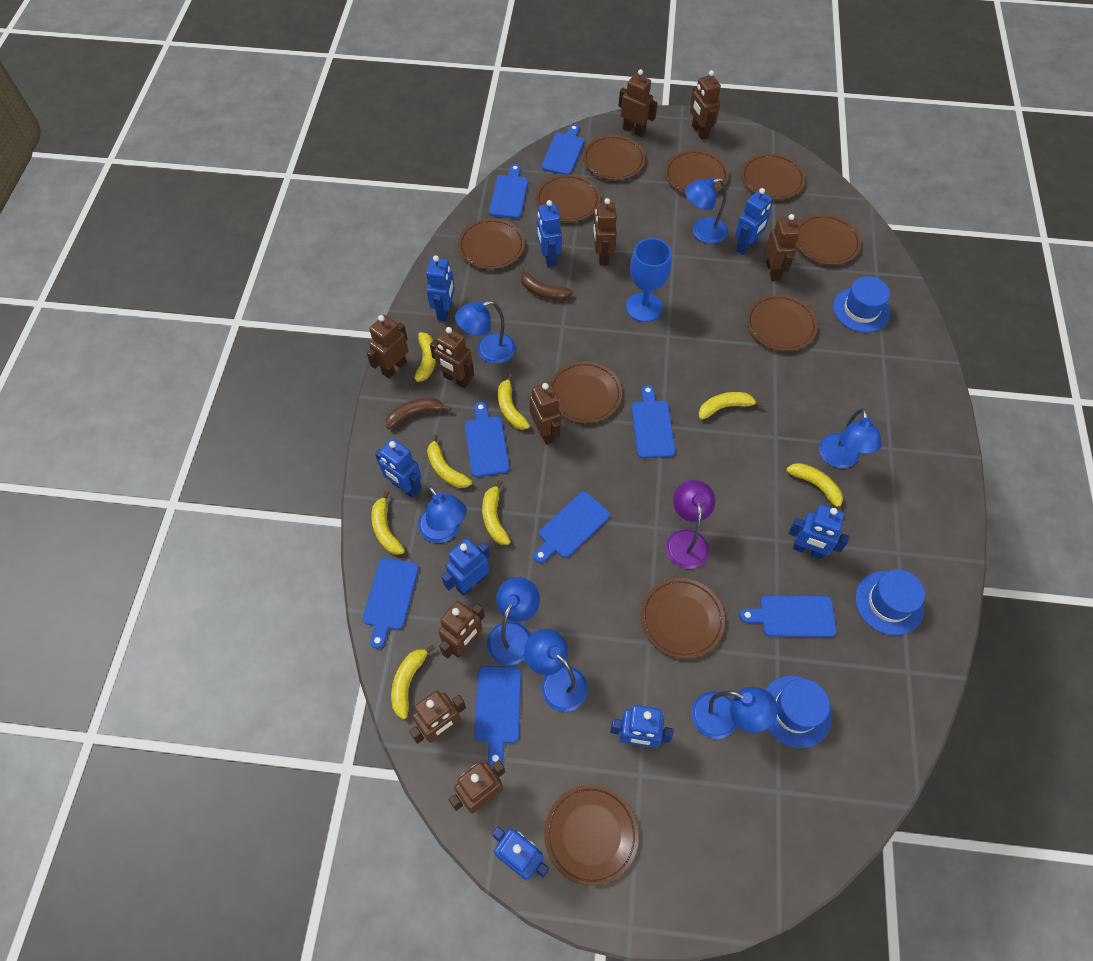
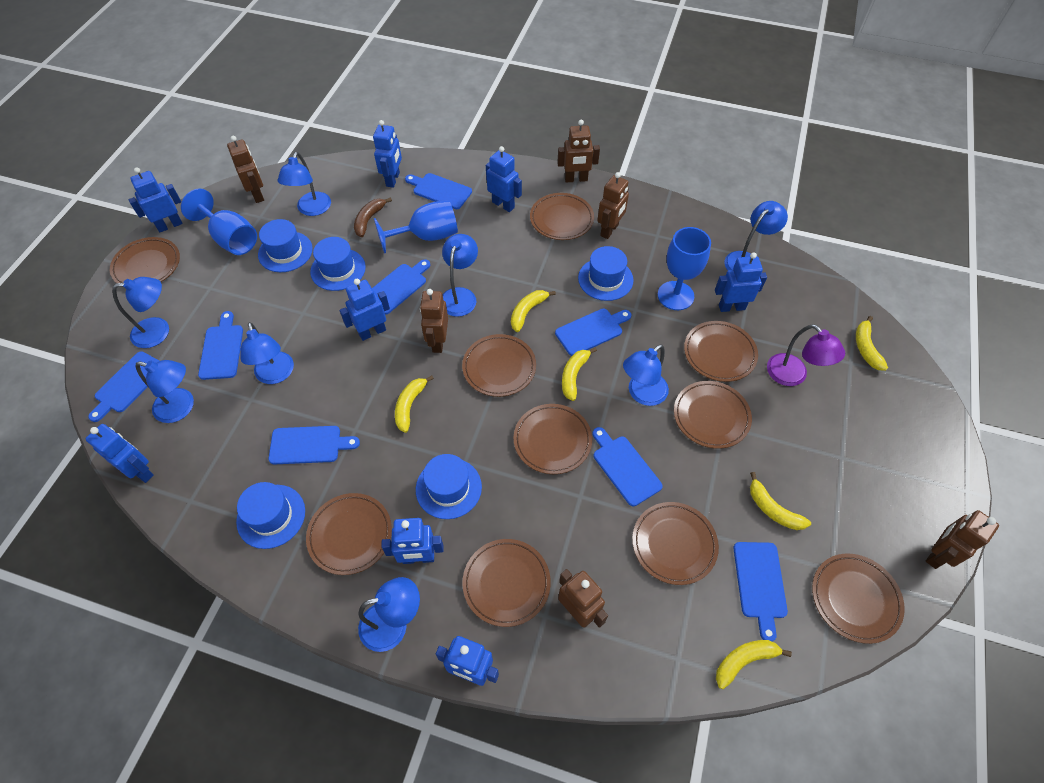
blue goblet: [626,238,672,322] = 1 -> [181,189,257,255] [374,200,458,254] [658,227,711,310] = 3
blue hat: [765,676,832,748] [833,276,890,332] [855,570,925,635] = 3 -> [236,482,305,549] [258,219,313,272] [310,237,366,291] [416,454,482,519] [578,246,634,301] = 5
blue lamp: [418,486,467,543] [455,301,515,364] [487,577,540,665] [524,629,588,712] [685,177,728,244] [691,687,778,739] [819,408,882,468] = 7 -> [112,277,169,348] [136,360,194,423] [240,322,294,384] [278,152,331,216] [358,577,420,652] [442,234,478,317] [623,344,669,406] [725,201,788,270] = 8
brown banana: [386,398,452,429] [519,267,573,300] = 2 -> [354,197,392,237] = 1
brown robot: [366,315,409,379] [409,690,466,744] [430,327,474,388] [438,601,485,659] [449,760,505,814] [530,382,561,445] [593,198,617,266] [619,69,658,137] [690,70,721,140] [766,214,799,281] = 10 -> [227,136,264,203] [420,289,448,353] [557,120,600,183] [558,569,608,628] [597,172,629,239] [926,510,999,569] = 6
yellow banana: [371,491,405,555] [391,645,435,719] [409,332,436,386] [427,435,472,488] [482,480,511,545] [498,374,530,430] [698,392,763,420] [786,463,843,512] = 8 -> [395,375,434,433] [511,290,556,332] [562,348,597,401] [716,640,792,689] [750,472,811,530] [856,316,888,371] = 6

